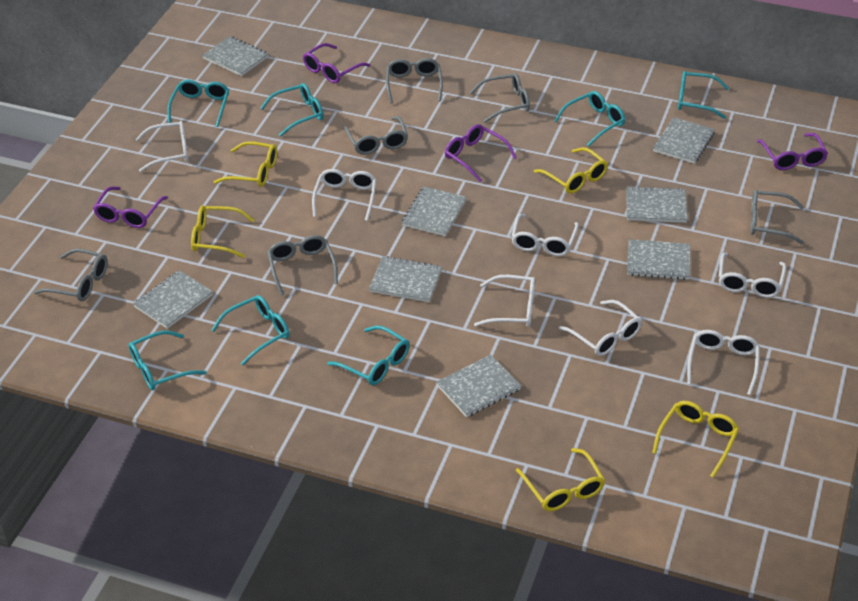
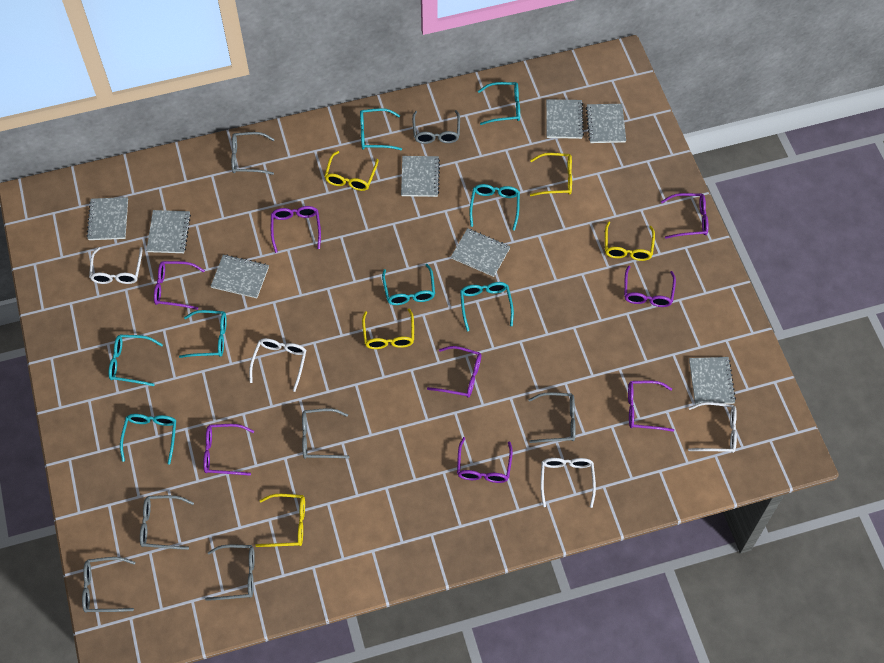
grey glasses: [33,248,108,301] [268,235,338,296] [344,116,408,155] [386,58,443,103] [469,73,530,123] [750,190,804,244] = 6 -> [82,557,136,613] [140,495,194,550] [205,545,255,601] [231,132,275,175] [302,408,349,459] [412,110,460,144] [528,392,576,443] = 7
purple glasses: [93,186,168,228] [303,43,371,83] [445,124,517,182] [757,133,828,170] = 4 -> [154,261,205,310] [203,424,254,476] [271,206,321,253] [427,346,481,398] [457,437,513,483] [624,266,676,307] [628,381,674,432] [661,193,708,239] = 8
turquoise glasses: [129,330,207,390] [167,80,229,127] [211,295,289,365] [260,83,323,137] [327,325,410,385] [554,91,626,147] [678,71,729,119] = 7 -> [109,335,163,386] [120,414,176,465] [179,310,227,358] [360,108,402,150] [382,264,435,305] [460,282,514,331] [469,184,520,231] [478,82,520,125] = 8
white glasses: [136,121,189,172] [312,169,376,221] [474,275,535,327] [511,214,579,256] [559,300,642,356] [687,330,760,395] [719,253,786,298] = 7 -> [89,247,143,284] [249,338,306,392] [541,458,596,508] [688,402,737,453] = 4

